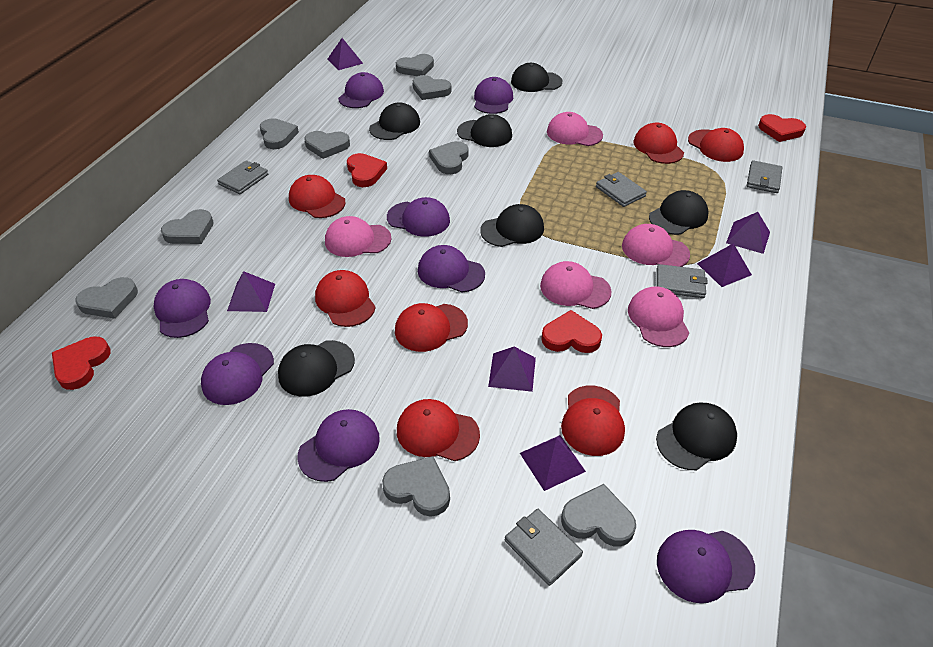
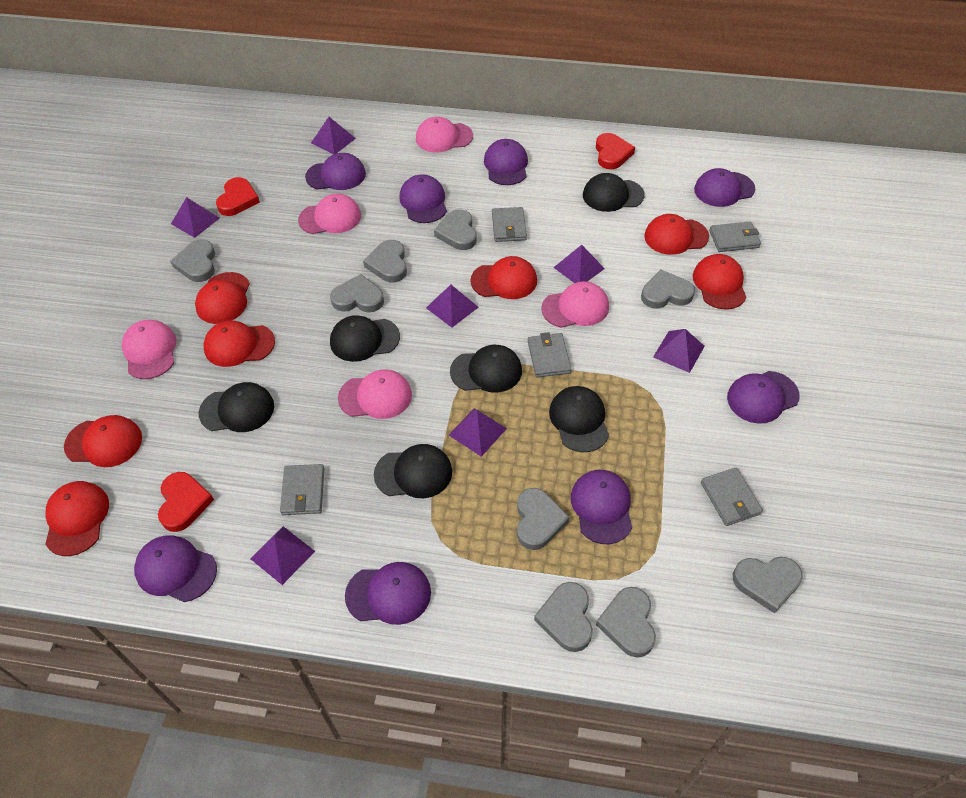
black cap: [278,340,355,397] [369,102,420,140] [457,114,512,147] [480,204,544,247] [511,63,562,92] [649,190,708,235] [656,402,737,470] = 7 -> [199,382,274,432] [330,315,400,362] [374,444,452,498] [450,345,522,393] [549,386,609,452] [583,173,645,212] = 6
purple pyramid: [227,271,275,312] [328,38,363,70] [488,347,536,392] [520,435,586,491] [697,243,752,287] [726,212,770,254] = 6 -> [171,197,220,238] [250,526,315,585] [311,117,356,154] [426,285,479,328] [449,408,507,457] [553,245,605,283] [653,329,705,373] = 7
red heart: [52,337,111,390] [347,153,387,187] [541,310,602,353] [758,114,806,142] = 4 -> [158,472,214,532] [216,177,260,216] [596,133,635,169] = 3

